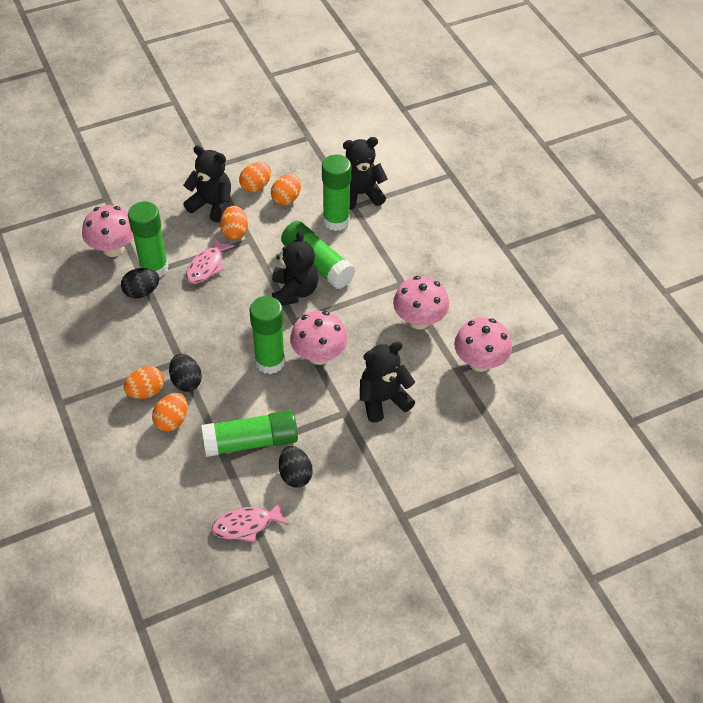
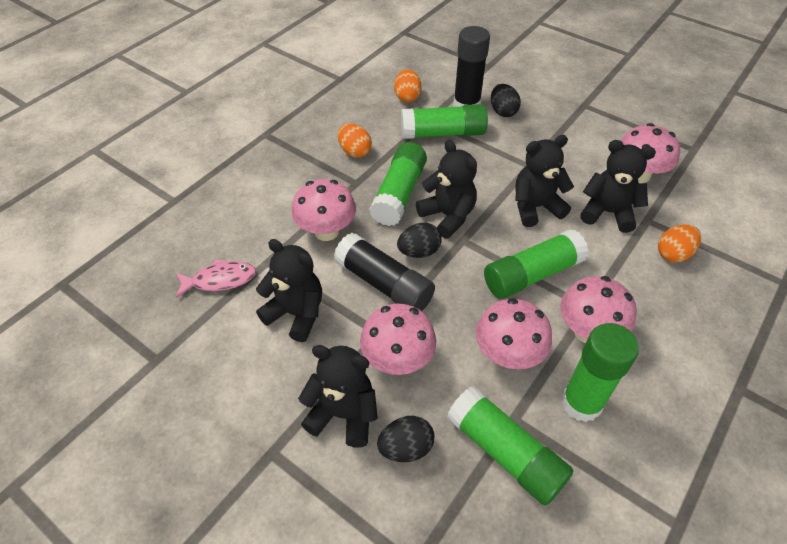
black glue stick: none = 0 -> [334,233,435,311] [453,26,490,107] = 2
black teddy bear: [183,145,231,222] [272,230,319,306] [343,137,388,210] [360,341,415,423] = 4 -> [256,239,322,342] [298,345,378,447] [416,140,477,239] [515,135,574,227] [580,140,656,233] = 5
orange egg: [124,366,164,399] [152,393,187,432] [220,205,248,240] [239,162,271,192] [271,174,301,205] = 5 -> [338,123,372,158] [394,69,422,102] [658,224,701,262] = 3
pink fish: [186,237,235,283] [212,500,289,542] = 2 -> [176,259,256,298] = 1
pink mushroom: [82,205,134,257] [290,311,348,365] [393,276,449,329] [454,318,512,372] = 4 -> [292,179,356,241] [360,304,436,375] [476,298,552,369] [560,276,637,343] [621,123,680,183] = 5

